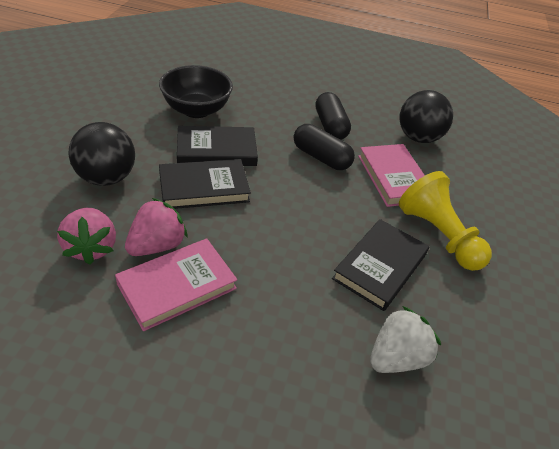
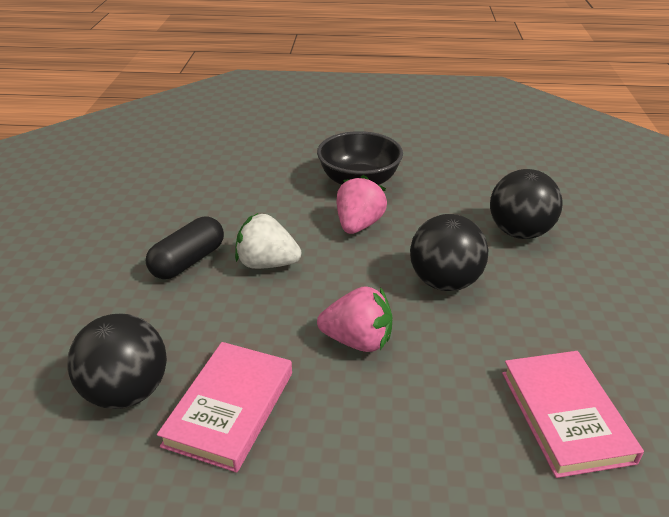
black ball: [68,122,135,186] [399,90,453,143] = 2 -> [67,313,167,409] [410,214,488,291] [490,169,563,239] = 3
black book: [159,159,251,209] [177,126,258,166] [332,219,429,311] = 3 -> none = 0
black capsule: [294,124,355,170] [315,92,351,140] = 2 -> [146,217,224,279] = 1
yellow pawn: [399,171,492,271] = 1 -> none = 0

